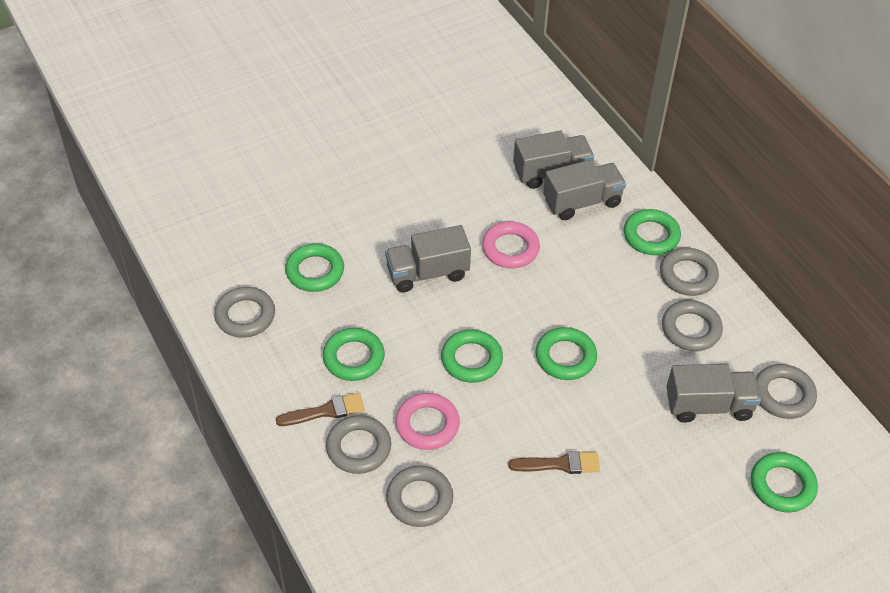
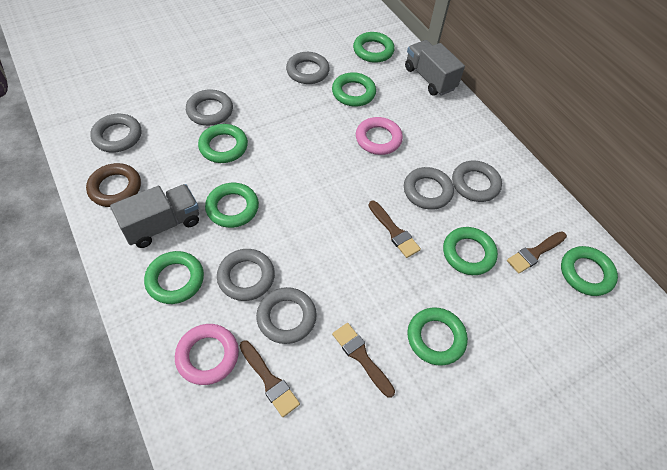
brown brush: [276,393,365,426] [508,451,600,474] = 2 -> [240,341,300,417] [332,323,395,398] [368,201,421,258] [507,231,567,273] = 4
brown ring: none = 0 -> [86,163,141,207] = 1
green ring: [285,243,344,292] [323,328,385,381] [441,330,503,383] [535,327,597,380] [624,209,681,255] [751,452,818,513] = 6 -> [144,251,204,304] [198,124,248,163] [205,183,259,228] [332,72,376,106] [353,32,395,63] [407,307,468,366] [443,227,498,275] [561,246,618,296] = 8
grey ring: [214,287,275,338] [326,415,391,474] [386,465,453,527] [660,247,719,296] [662,300,723,351] [756,364,817,419] = 6 -> [90,114,141,152] [186,89,233,126] [217,249,275,301] [256,287,317,344] [286,52,330,84] [404,167,454,210] [452,160,502,202] = 7
grey truck: [385,225,471,293] [513,130,594,189] [543,160,626,220] [667,364,761,423] = 4 -> [110,184,199,248] [405,40,465,96] = 2

